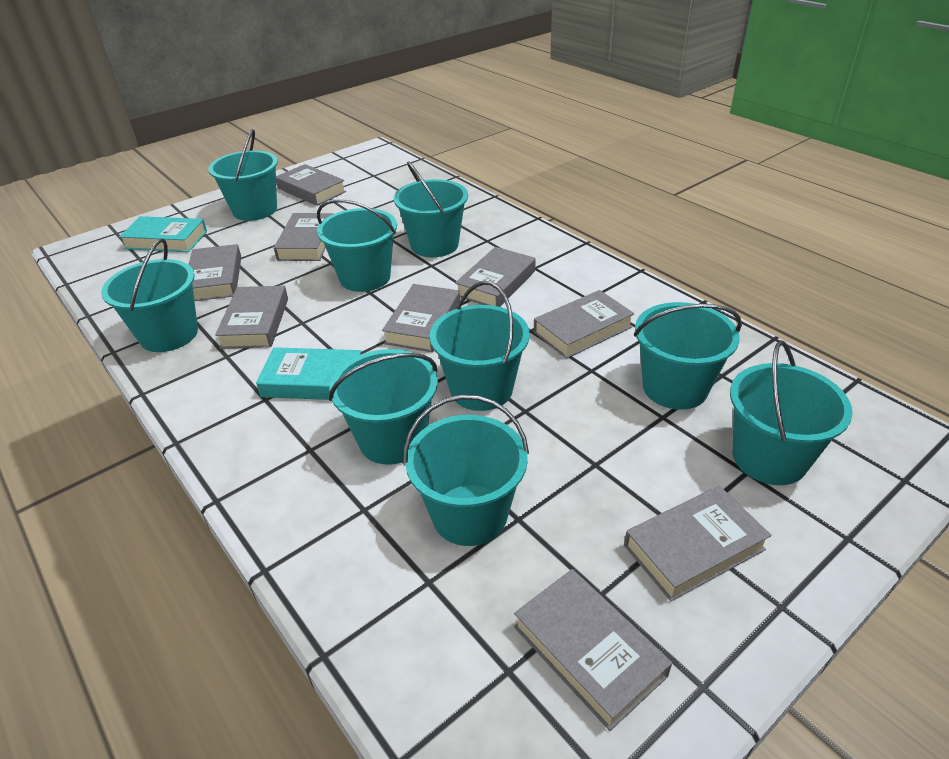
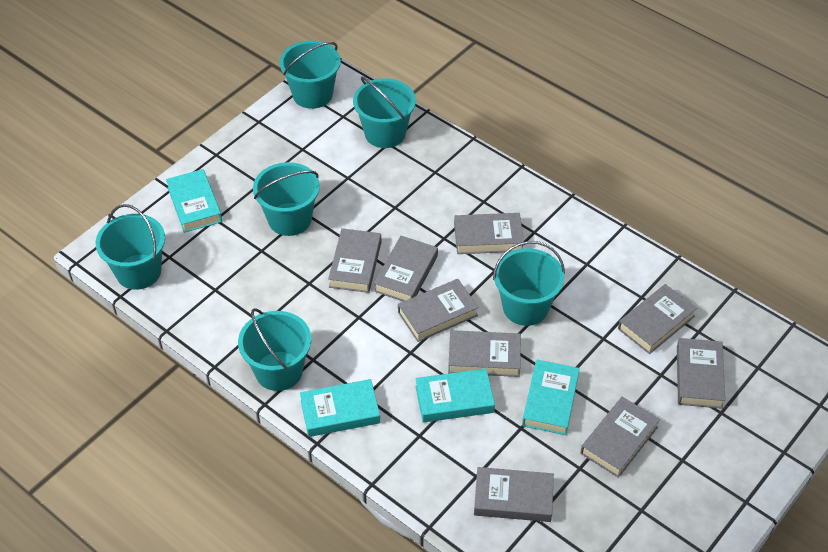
turquoise book: [119,216,207,252] [256,347,361,400] = 2 -> [166,169,222,233] [300,379,380,437] [416,369,495,422] [522,360,580,435] = 4
turquoise bucket: [101,238,198,352] [208,129,278,221] [317,199,397,292] [329,349,438,465] [394,161,468,257] [403,394,529,546] [430,281,530,411] [634,302,742,410] [730,340,853,485] = 9 -> [96,204,165,290] [238,308,311,391] [253,162,320,236] [279,41,341,109] [353,76,416,148] [493,241,565,326] = 6

